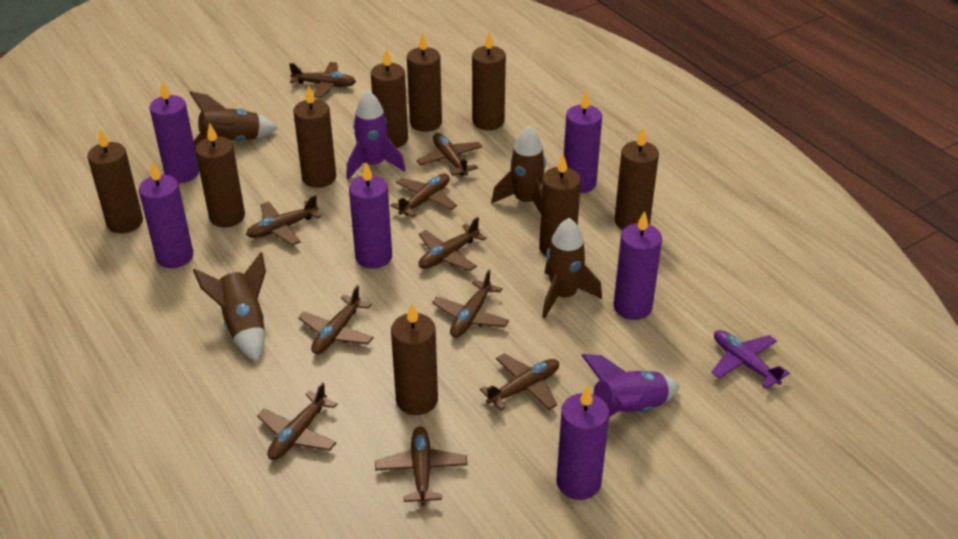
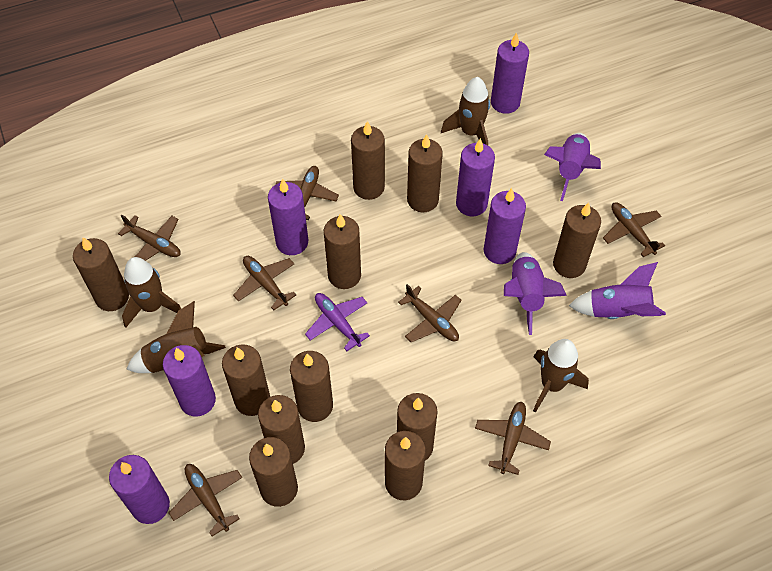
brown candle: [87,129,143,234] [195,123,245,227] [293,85,336,188] [371,48,408,148] [391,303,438,415] [407,32,442,132] [472,32,506,130] [539,154,581,257] [614,128,659,230] = 9 -> [73,237,129,311] [222,344,270,416] [249,437,298,507] [258,395,305,464] [290,351,333,422] [324,214,361,289] [351,121,385,200] [385,431,426,500] [397,393,438,461] [407,134,443,212] [553,203,601,278] = 11
brown plane: [246,195,321,246] [257,382,337,460] [289,62,356,98] [298,285,373,354] [375,426,467,506] [390,174,457,217] [416,133,482,176] [419,217,487,271] [432,270,509,338] [480,354,559,411] = 10 -> [118,215,181,261] [169,464,242,537] [233,256,296,310] [275,166,339,220] [398,284,462,342] [475,402,551,475] [603,202,665,257] = 7
purple rocket: [346,90,406,180] [581,354,680,417] = 2 -> [504,252,567,335] [544,133,601,201] [569,262,666,319] = 3

